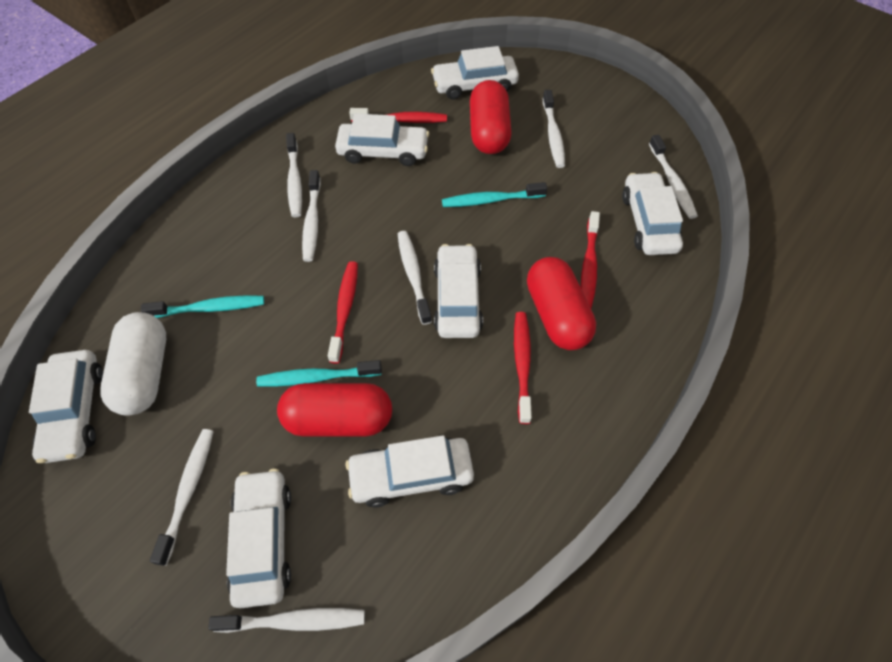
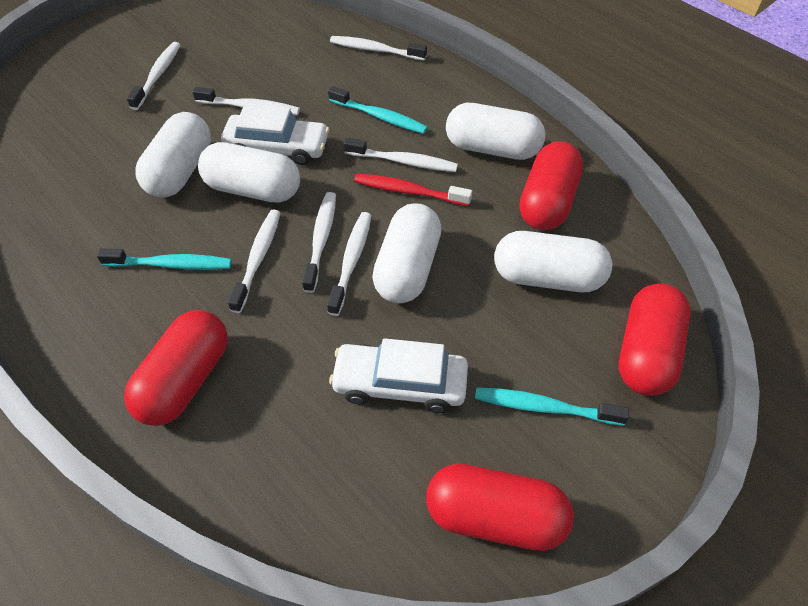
red capsule: [277,383,392,436] [470,80,512,154] [527,257,596,350] = 3 -> [124,310,228,426] [426,464,574,551] [520,141,583,230] [619,283,691,396] = 4
red toothbrush: [328,261,358,364] [350,108,447,123] [514,312,532,424] [581,211,600,308] = 4 -> [354,174,472,206] = 1
white capsule: [100,312,166,416] = 1 -> [135,112,211,197] [198,142,300,203] [372,203,442,303] [446,103,545,160] [494,231,612,292] = 5
white car: [29,350,103,463] [226,469,291,608] [335,114,429,166] [345,435,474,508] [431,46,519,100] [434,244,483,338] [622,172,683,255] = 7 -> [221,103,329,165] [329,338,468,413] = 2

